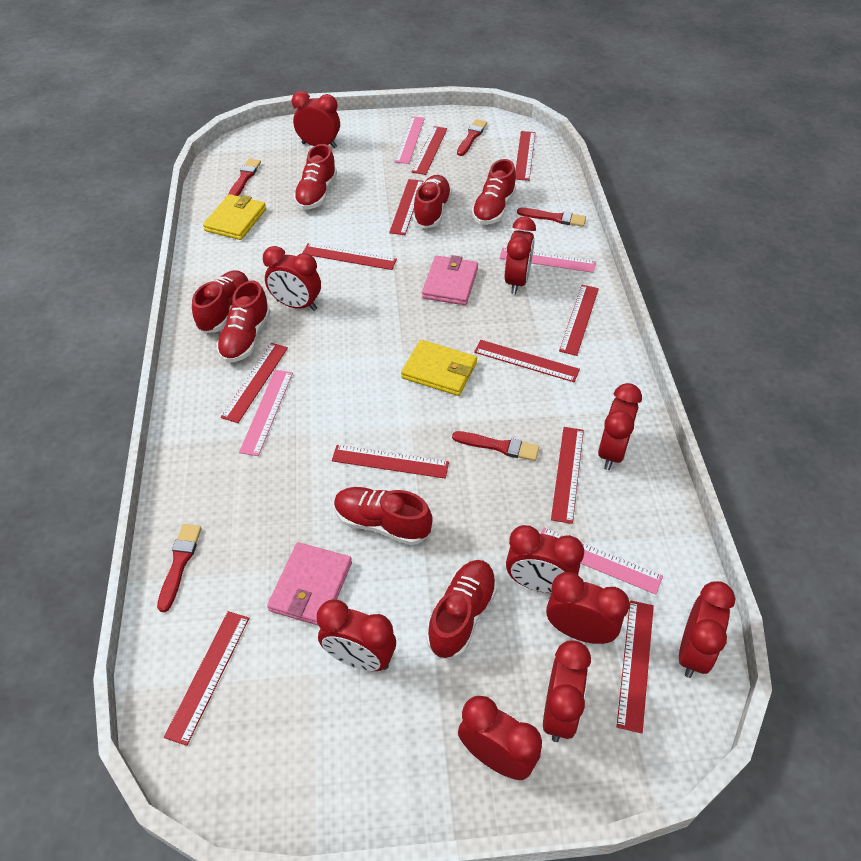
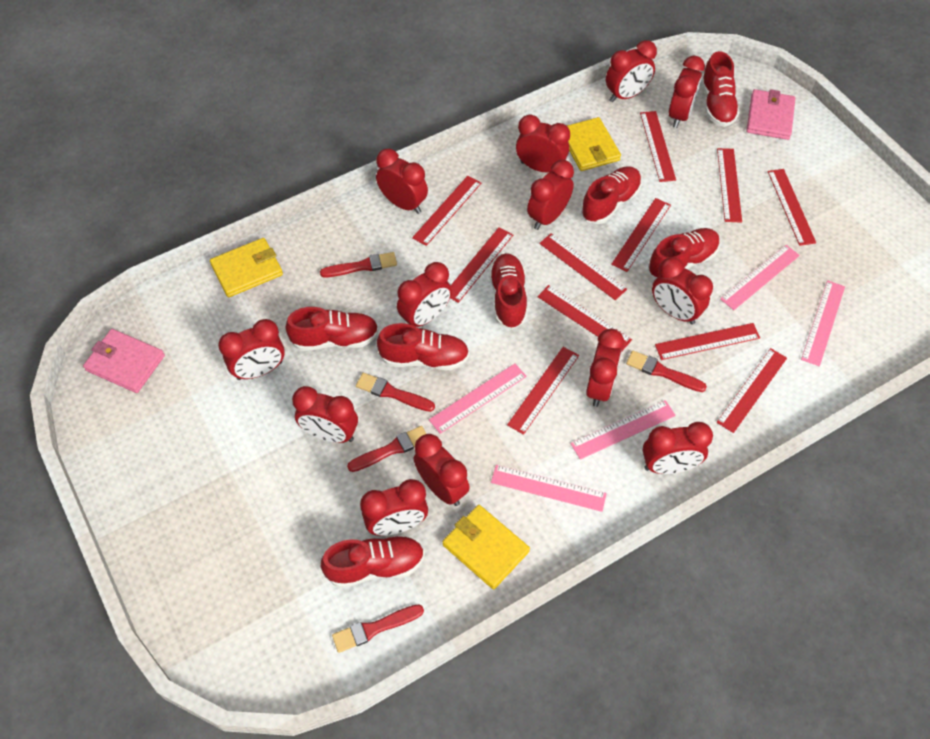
pink ruler: [239,370,293,456] [395,116,425,164] [500,247,596,273] [541,528,663,595] = 4 -> [429,363,527,434] [491,465,607,512] [570,400,676,460] [720,245,800,310] [801,281,845,366] = 5
red clock: [263,246,321,311] [292,91,340,148] [317,600,396,671] [458,696,542,780] [505,217,536,294] [506,525,584,593] [543,640,591,742] [546,572,630,644] [598,383,642,470] [679,581,736,678] = 10 -> [218,319,285,380] [292,386,358,443] [360,479,428,536] [376,149,428,214] [397,262,452,327] [414,434,470,506] [516,115,570,172] [527,160,574,230] [586,329,624,407] [606,40,657,102] [642,422,713,474] [652,257,713,325] [669,56,705,128] = 13
yellow wallet: [203,194,266,240] [401,340,477,396] = 2 -> [210,238,283,297] [442,505,530,589] [567,117,621,171] = 3

